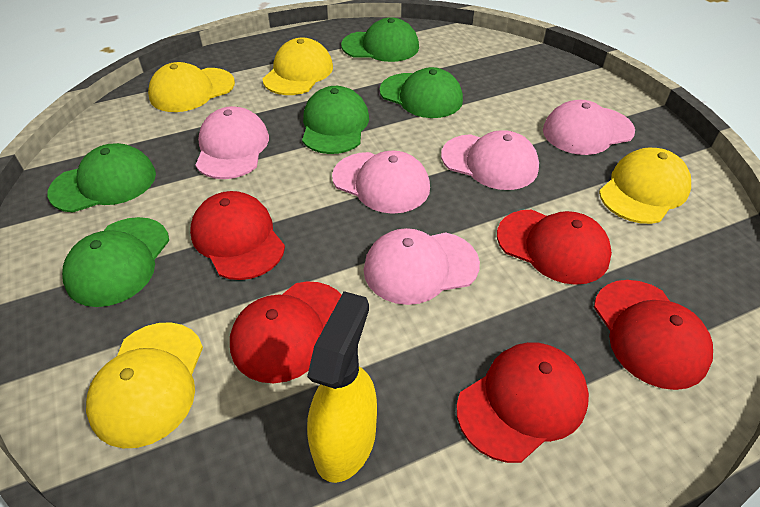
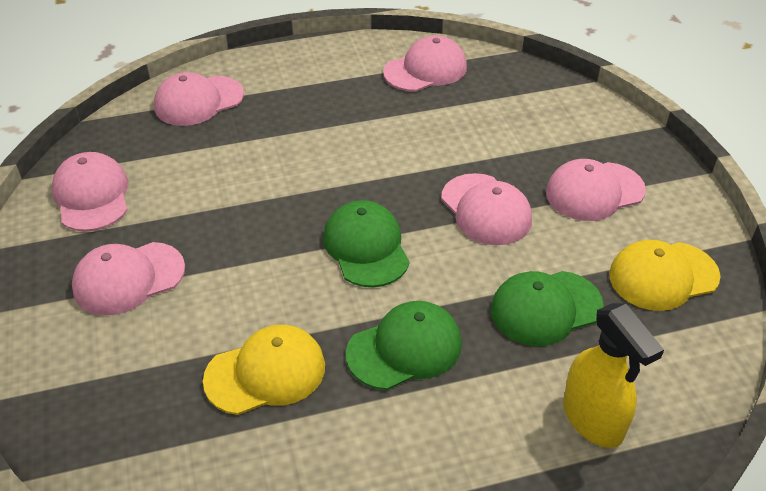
green cap: [47,143,156,212] [62,217,169,307] [302,86,369,154] [341,17,419,62] [380,67,463,118] = 5 -> [323,200,410,287] [346,301,462,390] [491,271,604,346] = 3
pink cap: [195,106,269,179] [332,151,430,214] [364,228,480,305] [441,130,539,190] [543,100,635,155] = 5 -> [52,152,128,231] [72,242,185,316] [154,72,244,126] [383,35,467,92] [441,173,532,245] [546,159,646,221] = 6
red cap: [190,191,285,280] [230,281,342,383] [456,342,589,463] [497,210,612,285] [594,280,713,390] = 5 -> none = 0
yellow cap: [86,322,203,448] [148,62,235,112] [263,38,333,95] [599,147,691,224] = 4 -> [203,325,325,415] [609,240,721,311] = 2

